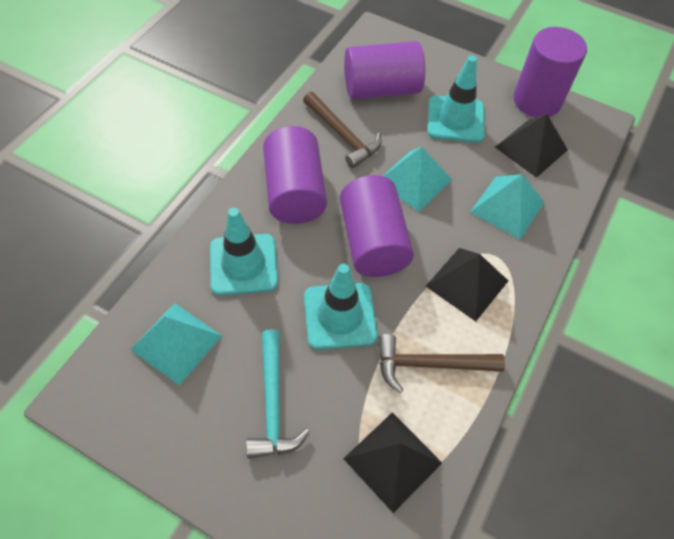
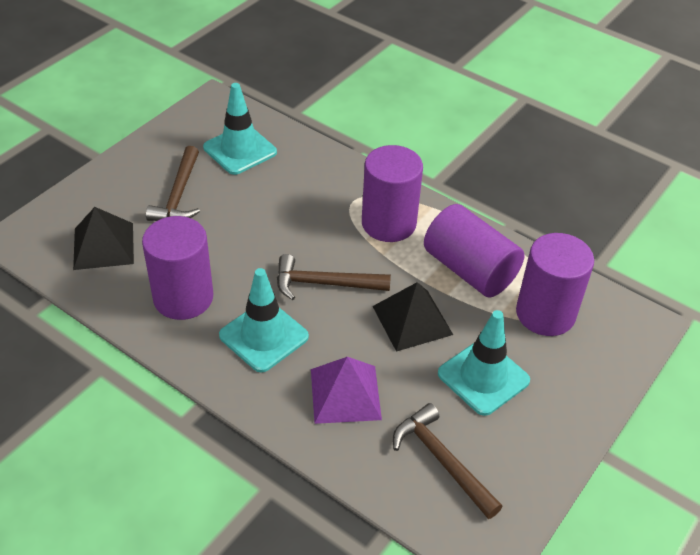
black pyramid: [343,412,442,513] [426,248,508,322] [495,114,568,178] = 3 -> [73,207,134,270] [372,282,453,352] = 2
brown hammer: [303,92,381,168] [378,334,505,393] = 2 -> [146,146,200,221] [277,254,391,300] [393,403,503,519] = 3
purple pyramid: none = 0 -> [311,357,382,424] = 1
turquoise hammer: [246,329,310,459] = 1 -> none = 0
turquoise pyramid: [131,303,222,385] [383,147,452,212] [470,174,544,239] = 3 -> none = 0

